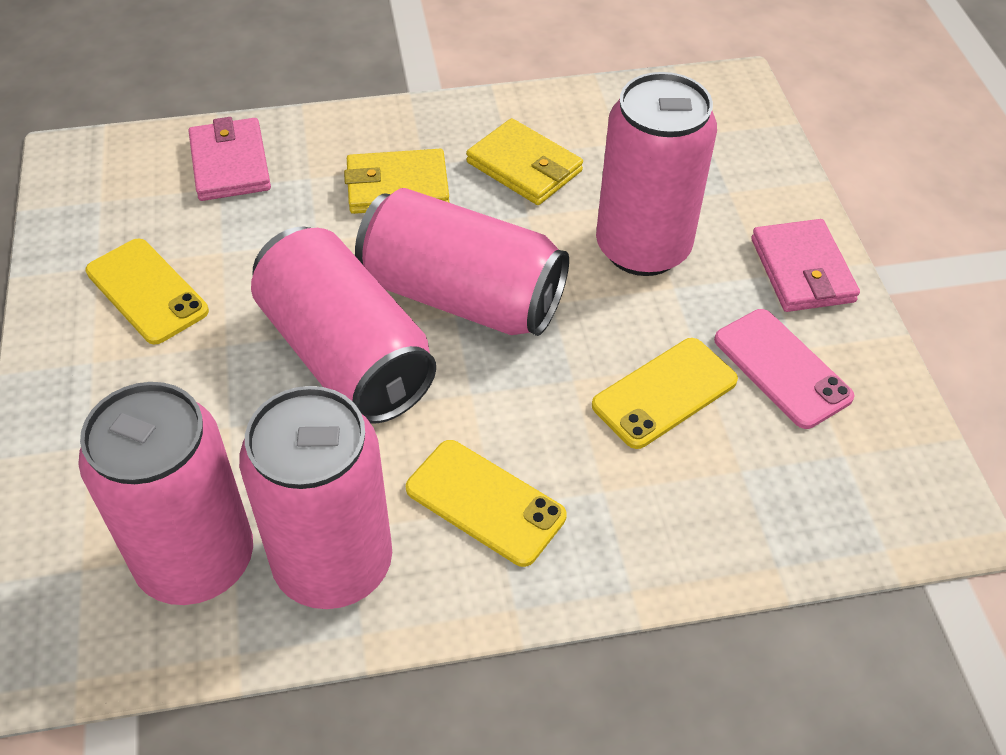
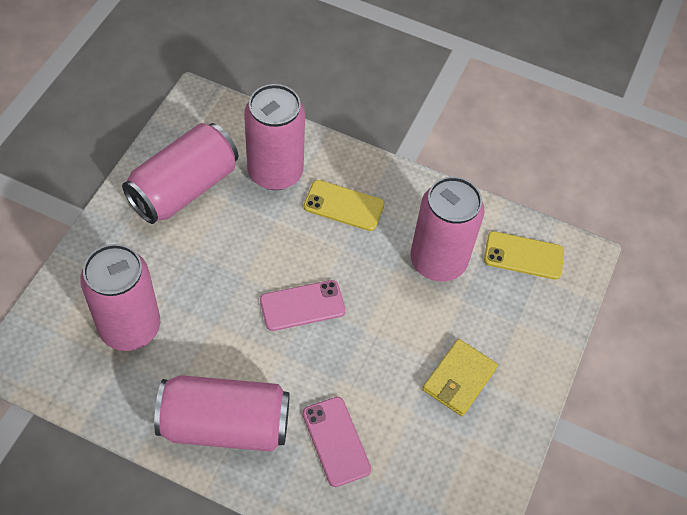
pink phone: [714,309,855,429] = 1 -> [260,280,346,331] [303,397,371,487] = 2
pink wallet: [189,117,271,201] [751,219,860,312] = 2 -> none = 0
yellow phone: [85,239,209,344] [406,440,567,567] [592,338,738,449] = 3 -> [303,180,385,231] [484,231,564,280] = 2
yellow wallet: [344,149,450,214] [466,118,583,205] = 2 -> [422,339,498,416] = 1

